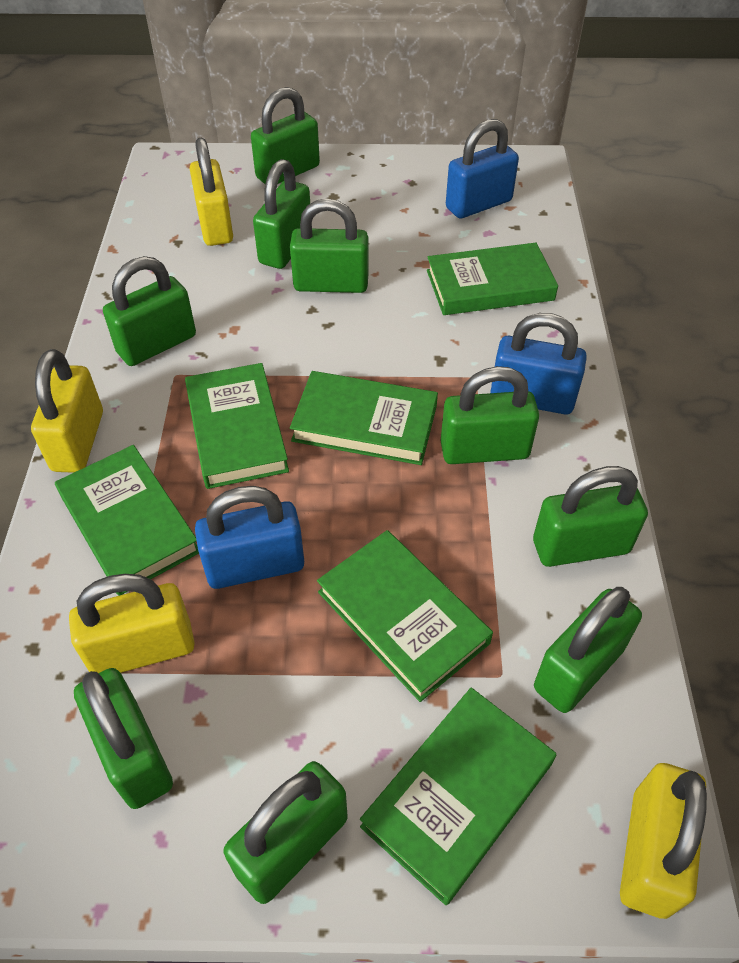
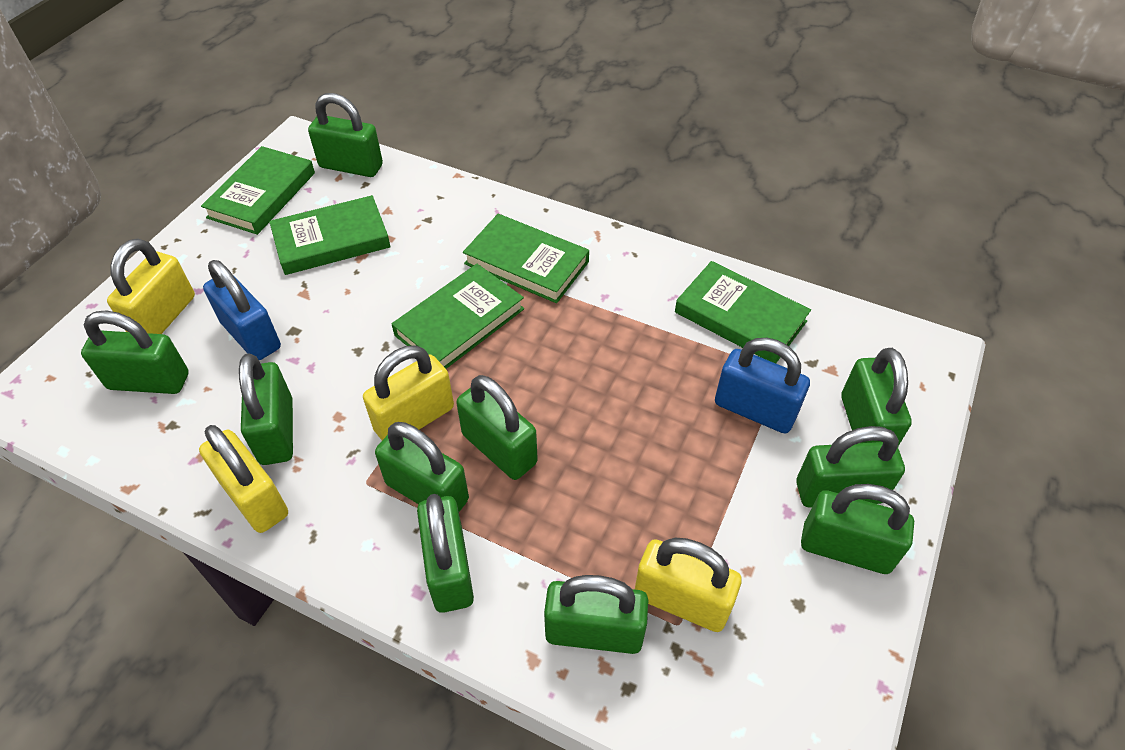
blue padlock: [195,486,304,589] [446,119,519,218] [490,313,587,414] = 3 -> [203,260,281,360] [715,338,810,433] = 2
green book: [55,445,199,596] [185,363,289,489] [290,371,438,465] [317,530,493,702] [360,688,556,905] [427,243,558,315] = 6 -> [201,146,315,235] [269,195,390,275] [392,264,524,369] [463,214,589,303] [675,261,811,363] = 5
green padlock: [74,668,173,809] [103,256,196,366] [223,761,348,904] [251,87,320,184] [253,159,310,269] [290,198,368,293] [440,366,539,464] [533,466,648,567] [534,587,642,713] = 9 -> [81,310,189,394] [239,353,293,465] [308,93,383,177] [375,422,469,512] [417,494,474,613] [456,375,538,480] [544,575,648,654] [796,426,905,508] [801,484,914,574] [841,348,912,446] = 10

